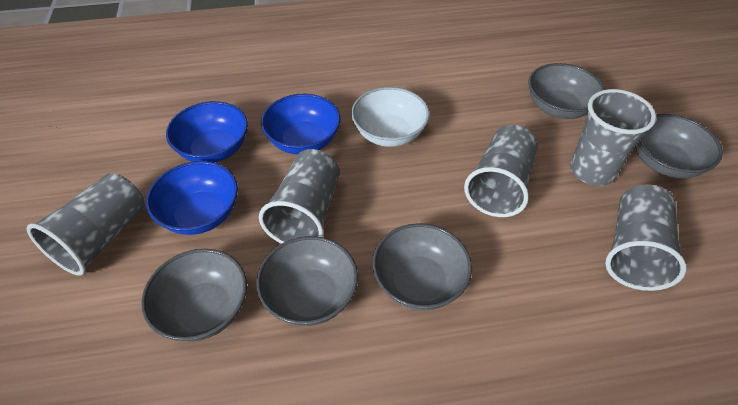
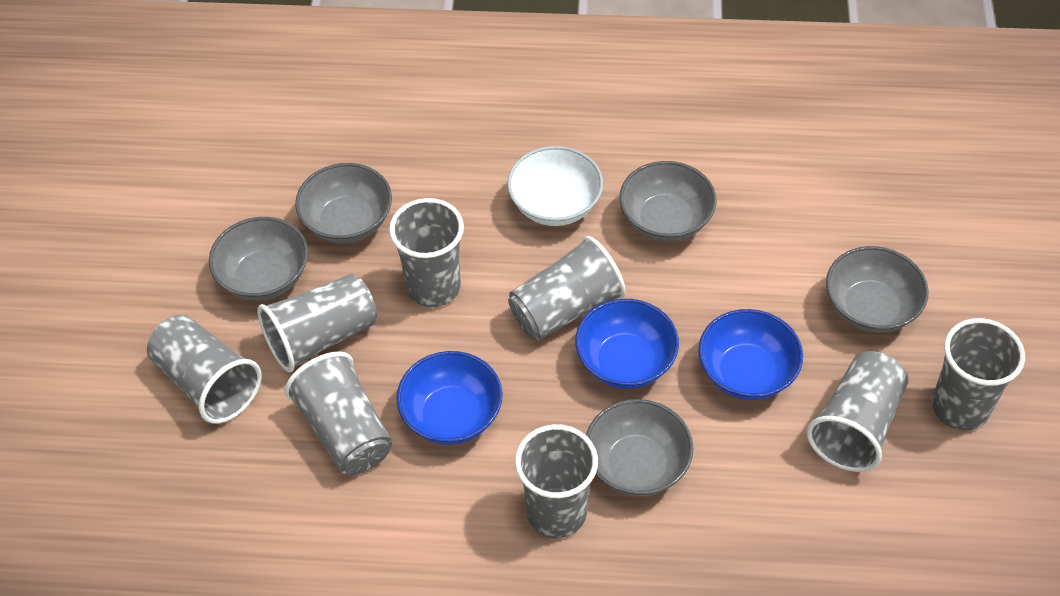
grey cup: [27,173,145,276] [259,149,340,244] [464,125,538,217] [570,89,656,186] [605,185,686,291] = 5 -> [147,315,262,424] [257,274,377,372] [284,351,392,475] [389,198,464,307] [508,236,626,340] [515,424,598,538] [807,351,908,472] [932,318,1025,431] = 8

